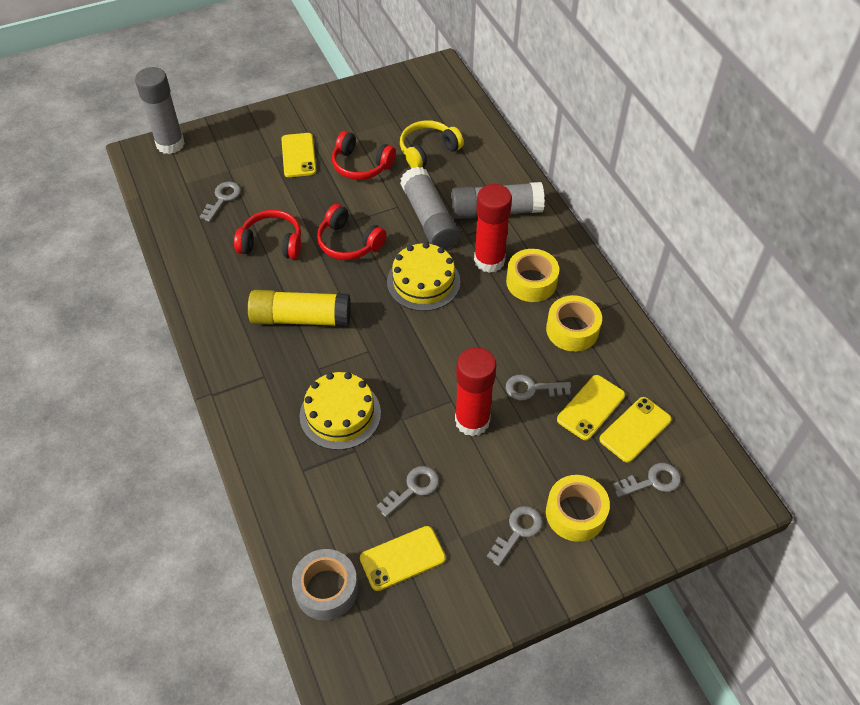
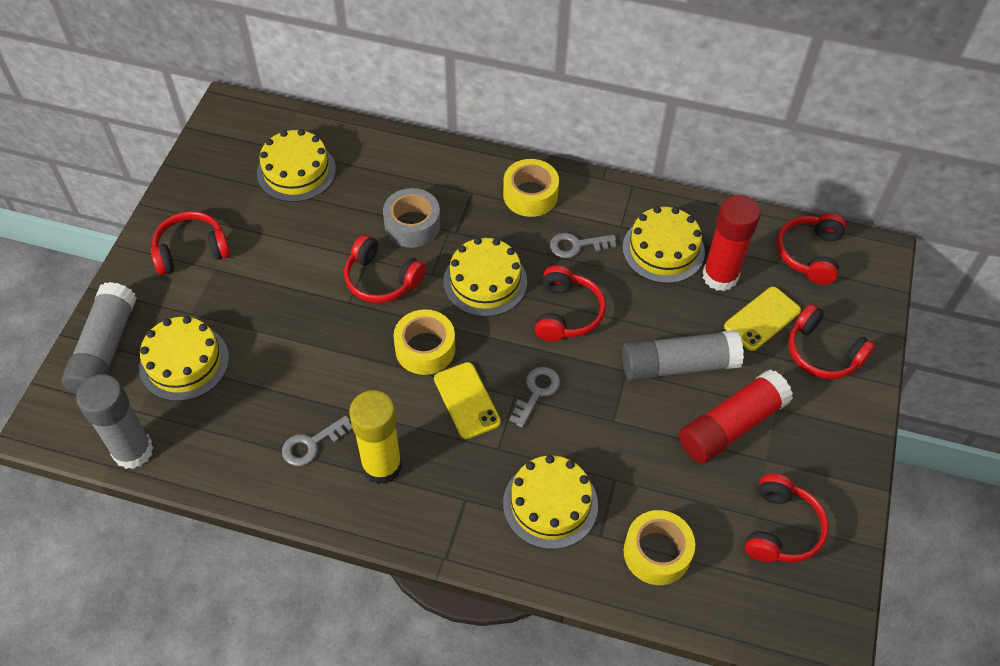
grey key: [199,182,241,222] [377,466,439,517] [487,506,543,566] [506,375,571,401] [613,463,681,497] = 5 -> [282,416,353,466] [509,367,560,428] [550,233,616,258] = 3
red headphones: [234,210,301,259] [317,204,387,260] [332,131,396,180] = 3 -> [151,211,230,275] [344,234,426,303] [535,265,606,342] [745,474,829,563] [777,213,846,285] [788,304,875,379] = 6
yellow cake: [300,372,381,450] [387,242,460,311] = 2 -> [139,316,229,401] [257,129,336,202] [443,237,527,317] [503,455,598,549] [623,206,705,283] = 5
yellow headphones: [400,120,464,168] = 1 -> none = 0
yellow phone: [281,133,316,177] [360,526,446,591] [557,375,625,440] [599,397,672,463] = 4 -> [434,362,501,439] [724,287,801,351] = 2

